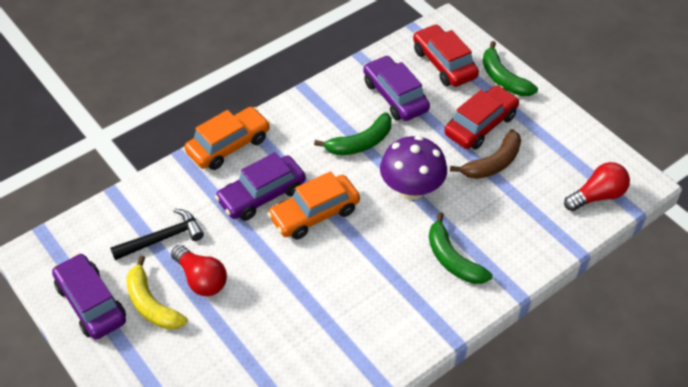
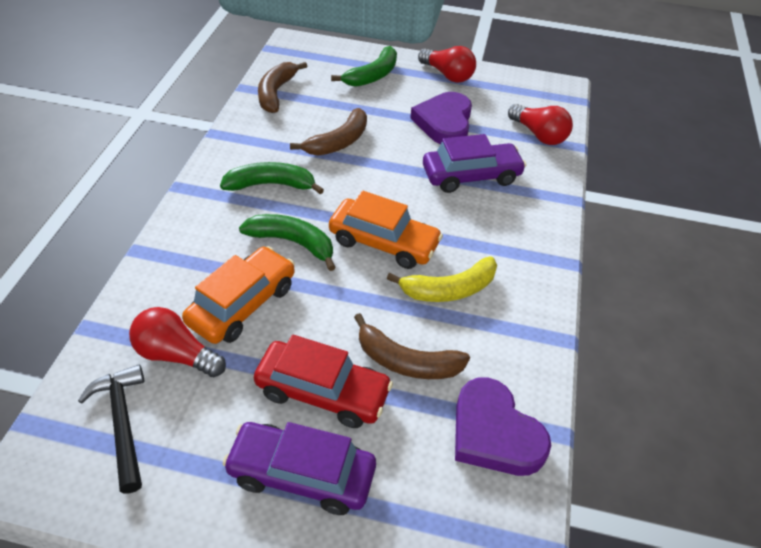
brown banana: [450,129,521,179] = 1 -> [258,62,307,113] [290,108,367,155] [354,313,470,379] = 3
purple car: [52,253,126,339] [215,152,306,221] [363,55,430,121] = 3 -> [223,422,376,515] [423,134,526,193] = 2
purple heart: none = 0 -> [410,92,472,144] [455,377,551,476] = 2
purple mushroom: [380,136,447,200] = 1 -> none = 0
red car: [413,24,479,87] [444,85,519,150] = 2 -> [254,335,393,428] = 1
red light bulb: [171,245,227,296] [564,162,630,211] = 2 -> [129,307,226,377] [418,46,476,83] [508,104,573,145] = 3

